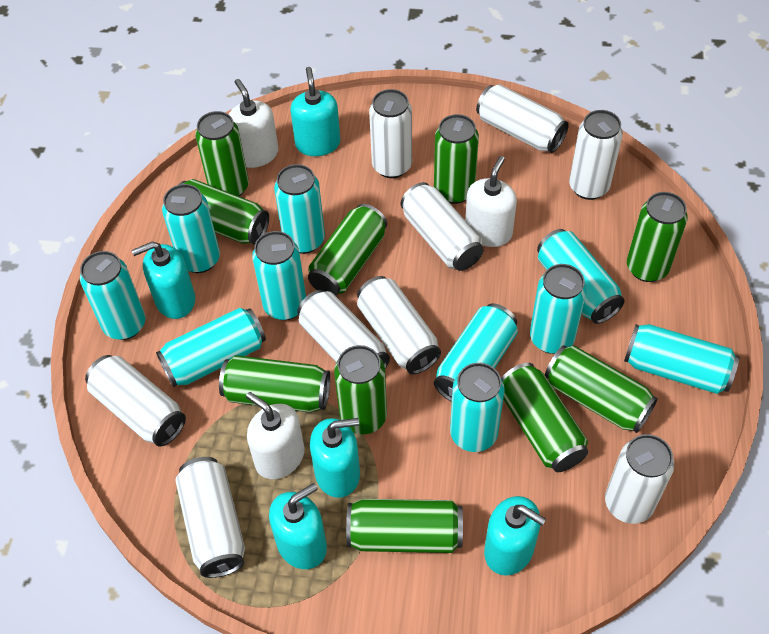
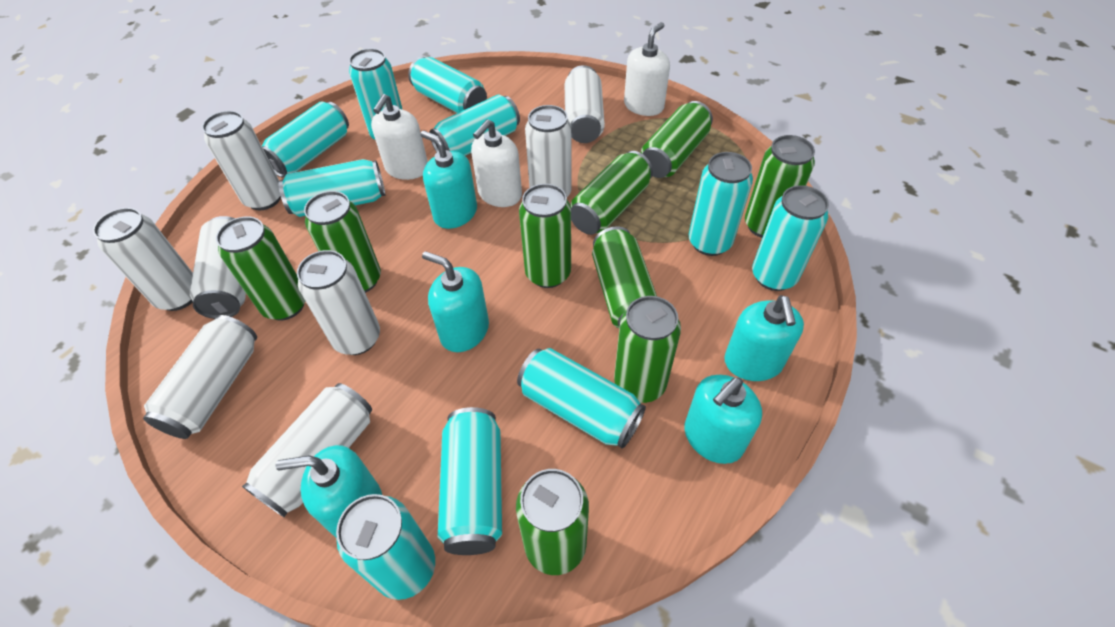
green can: [178,179,269,244] [195,111,249,196] [219,355,330,412] [308,204,387,296] [334,345,387,434] [346,499,463,553] [434,114,479,204] [501,363,588,472] [545,345,658,433] [627,192,688,282] = 10 -> [216,217,305,320] [304,191,381,293] [516,469,589,575] [519,184,571,288] [571,151,653,235] [592,226,657,328] [614,296,681,403] [641,101,713,178] [745,135,815,238] = 9
white can: [85,355,186,447] [176,457,245,578] [297,290,390,369] [357,276,441,374] [369,89,412,178] [401,182,484,271] [476,84,569,153] [569,110,623,200] [605,434,674,524] = 9 -> [93,208,193,311] [143,315,257,439] [190,216,246,319] [202,111,281,210] [242,383,372,517] [297,250,380,355] [525,105,571,197] [565,65,605,143] = 8

